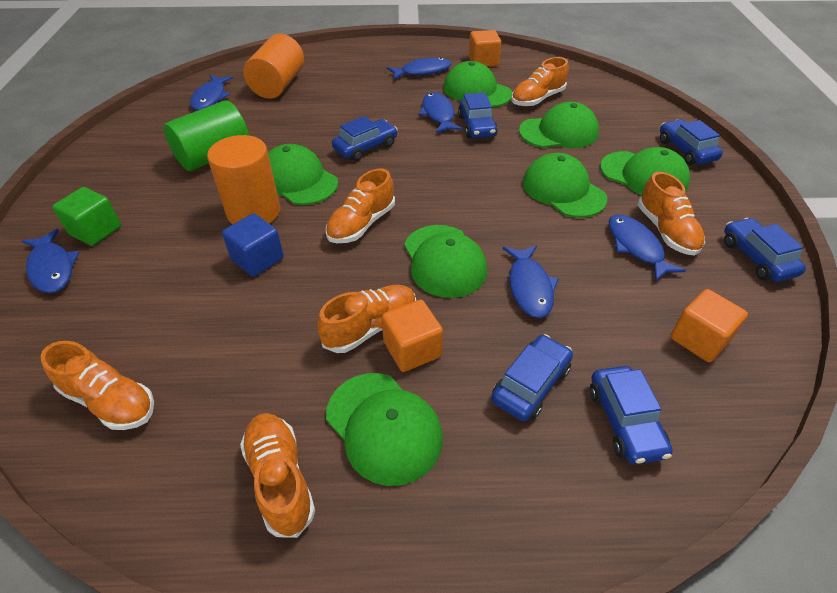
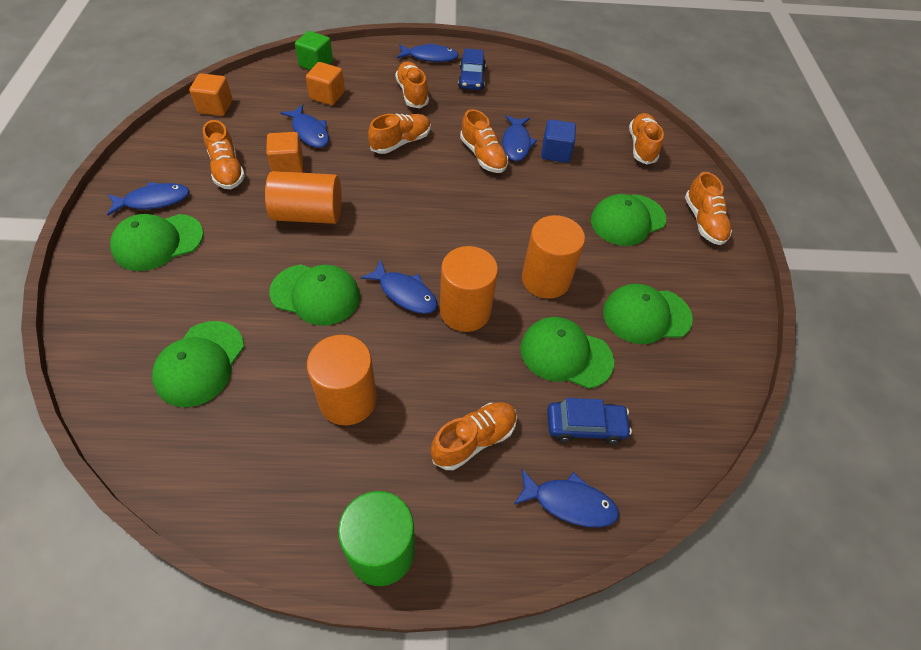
blue car: [332,116,398,161] [458,93,498,138] [492,334,573,421] [590,366,673,465] [660,119,723,165] [724,218,806,282] = 6 -> [458,48,486,90] [547,398,632,444] = 2
green cap: [268,144,338,205] [326,373,443,486] [404,225,487,298] [444,61,512,107] [519,102,599,148] [522,153,607,218] [600,147,690,195] = 7 -> [110,214,204,271] [152,321,244,407] [269,264,360,326] [520,317,614,389] [591,194,666,246] [603,284,693,344] = 6
orange cylinder: [207,135,280,224] [243,34,304,99] = 2 -> [265,171,342,224] [307,335,377,425] [440,246,498,332] [522,215,585,299] = 4
orange shoe: [41,341,154,430] [240,413,315,538] [317,285,416,353] [326,169,395,243] [511,57,568,107] [638,172,705,256] = 6 -> [203,120,245,189] [368,113,431,154] [395,61,429,108] [431,402,517,470] [460,109,508,173] [629,113,664,165] [685,172,732,245] = 7

